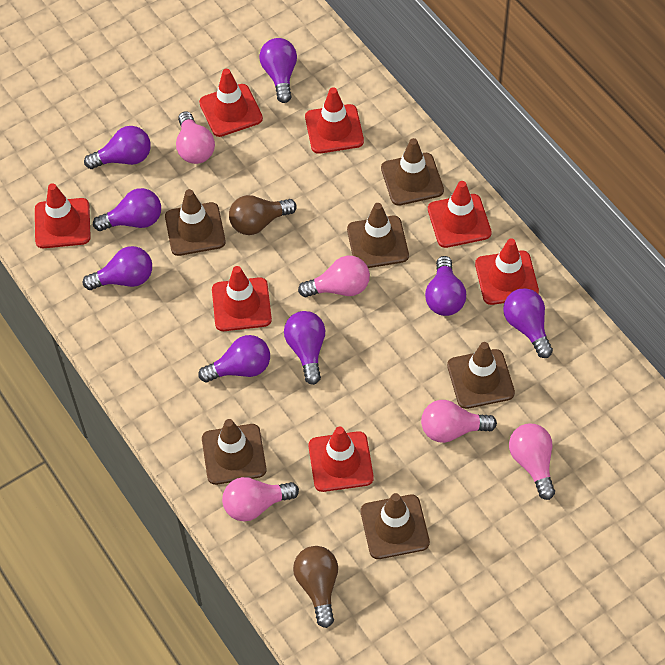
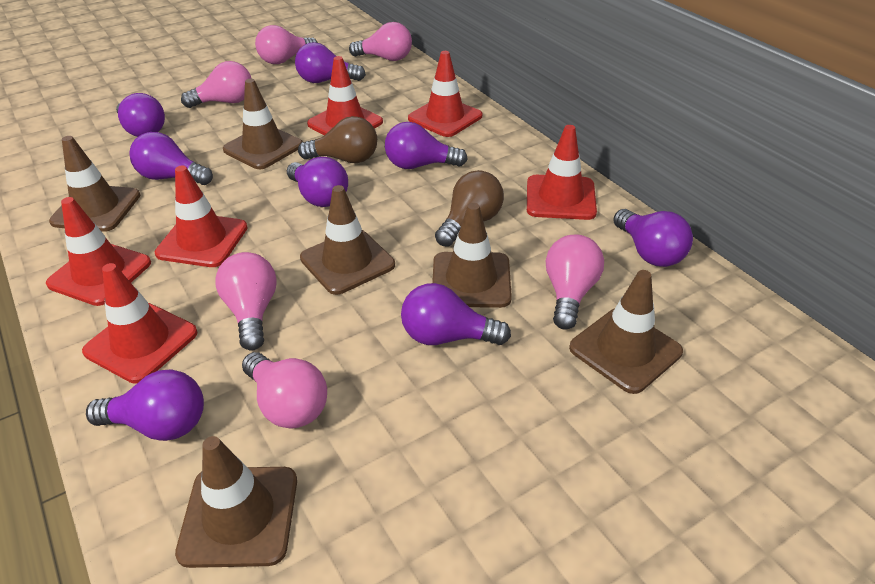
pink light bulb: [176,111,215,164] [222,477,299,522] [298,256,370,297] [421,400,497,443] [509,423,555,500] = 5 -> [181,61,252,108] [216,252,277,351] [242,352,327,429] [255,25,318,64] [349,22,412,61] [546,234,604,330] = 6
red traffic cone: [35,183,91,248] [199,69,263,137] [212,266,272,331] [305,87,364,154] [308,426,374,492] [428,181,492,248] [475,238,539,305] = 7 -> [46,197,151,306] [82,263,198,384] [154,166,248,267] [307,56,383,135] [408,51,482,137] [527,125,597,220] = 6

